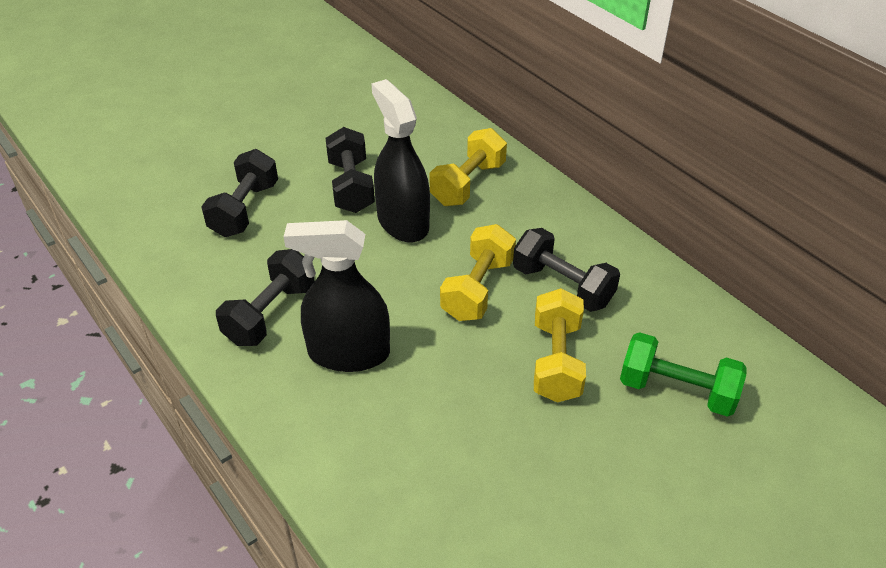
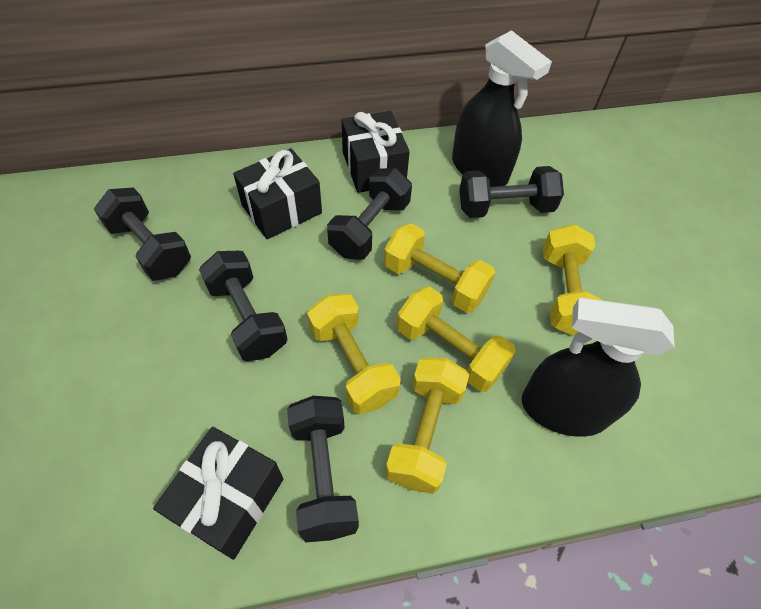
black dumbbell: [201,149,278,237] [216,249,315,346] [325,127,375,213] [513,228,620,312] = 4 -> [94,188,191,281] [199,251,288,362] [287,396,359,542] [327,168,412,260] [459,166,564,218] = 5
black gift: none = 0 -> [153,427,283,560] [233,148,322,239] [342,111,410,193] = 3
green dumbbell: [620,332,747,417] = 1 -> none = 0
yellow dumbbell: [429,128,507,206] [440,224,516,321] [534,288,586,402] = 3 -> [307,294,401,414] [384,223,496,313] [385,358,469,494] [397,286,516,392] [542,224,604,335] = 5

